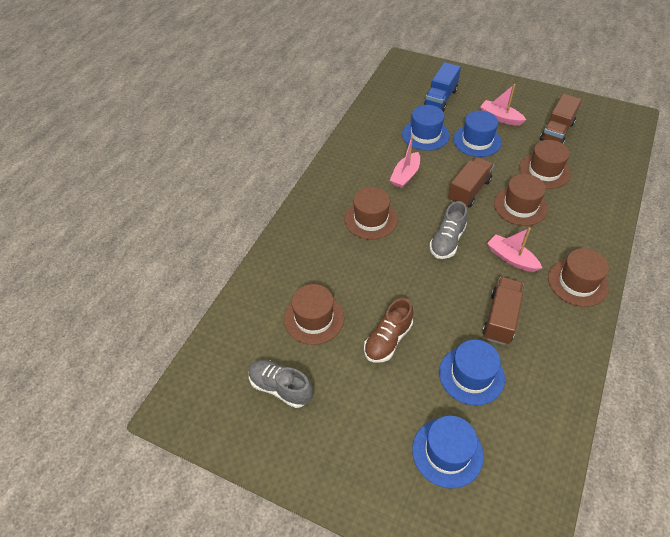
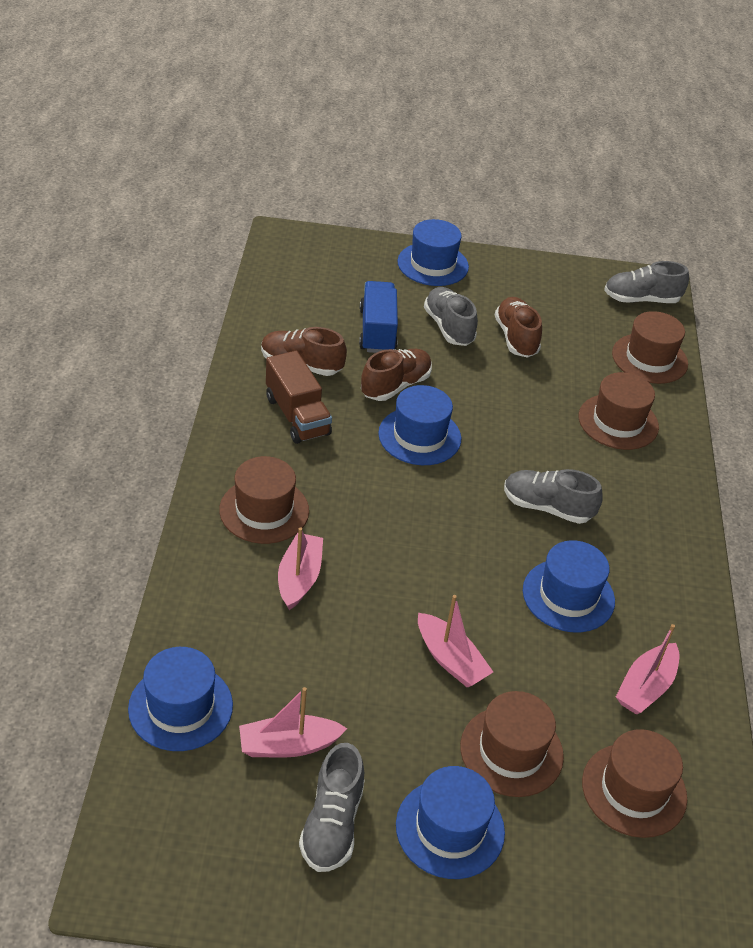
blue hat: [402,105,449,151] [412,416,484,488] [439,339,505,406] [453,111,502,157] = 4 -> [128,647,233,751] [378,385,461,465] [396,766,505,879] [397,219,469,286] [523,540,615,632] = 5
brown shoe: [364,298,413,363] = 1 -> [261,327,347,376] [361,349,432,401] [495,297,542,358] = 3
brown truck: [448,157,494,208] [482,277,523,345] [540,94,582,144] = 3 -> [266,351,332,444] = 1
grey shoe: [249,360,313,408] [429,201,467,259] = 2 -> [299,743,365,872] [424,287,478,346] [504,469,603,524] [604,261,689,303] = 4
pink boat: [390,136,420,188] [480,84,526,126] [487,228,542,272] = 3 -> [239,687,347,757] [278,527,323,610] [418,595,493,688] [616,624,679,714] = 4

